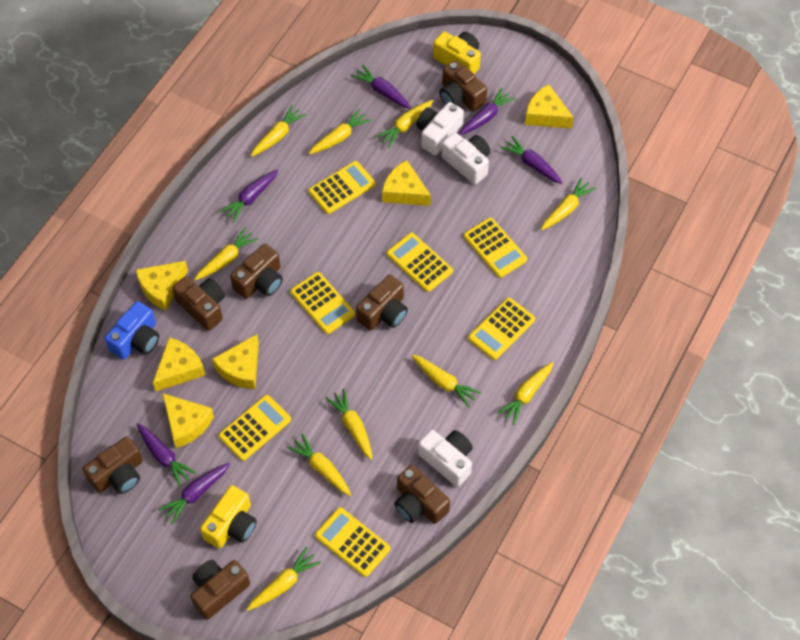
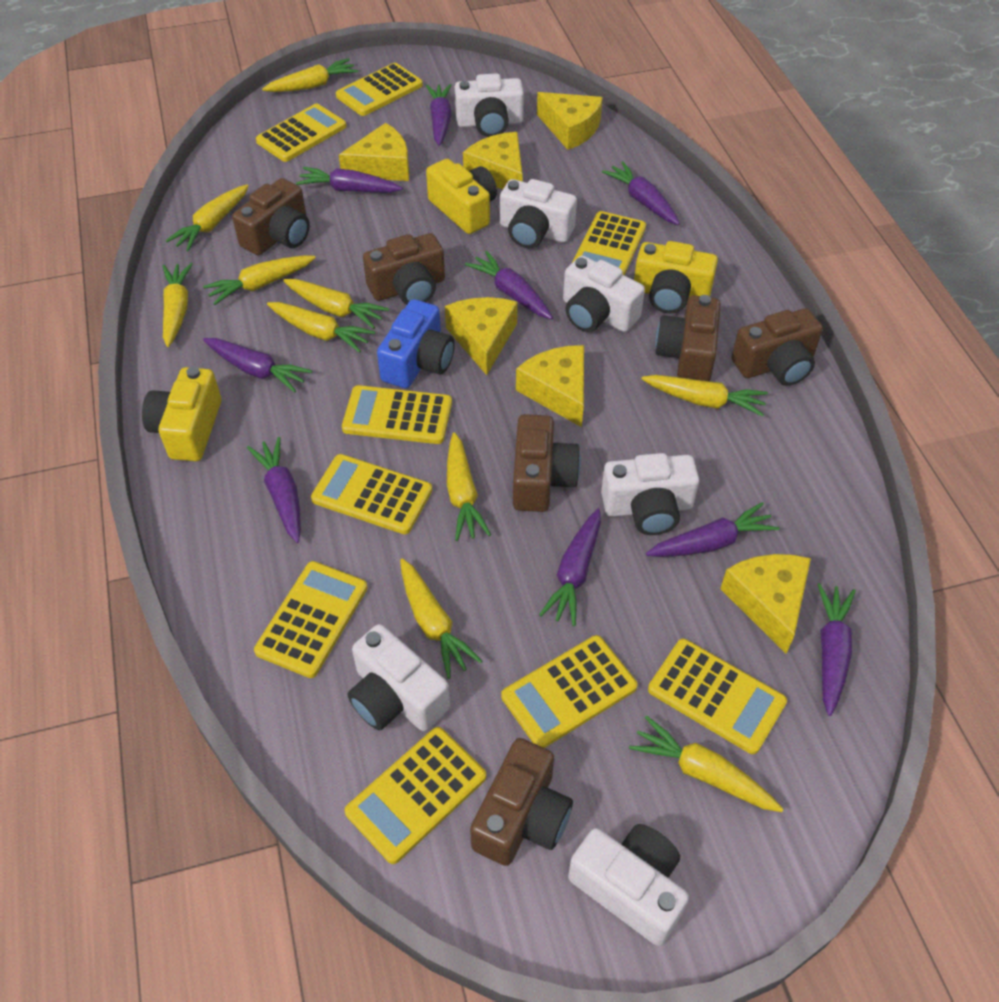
brown camera: [83,436,143,494] [172,276,225,331] [190,560,250,620] [230,244,283,299] [356,275,408,331] [394,465,450,524] [439,60,487,112] = 7 -> [232,178,310,255] [363,233,445,305] [470,738,573,866] [513,414,581,512] [655,295,721,381] [732,308,823,386] = 6
purple carrot: [137,423,197,487] [158,463,230,525] [220,169,279,222] [351,65,411,109] [459,88,516,135] [500,136,563,184] = 6 -> [203,338,312,393] [247,437,301,543] [296,167,402,193] [426,84,452,146] [465,251,553,319] [539,509,601,626] [602,161,680,225] [646,502,780,557] [817,583,856,716] = 9
white camera: [416,102,464,155] [418,430,473,487] [442,132,490,184] = 3 -> [348,624,450,731] [455,73,524,137] [500,179,577,248] [563,256,645,332] [568,824,689,946] [601,453,699,535] = 6
yellow calculator: [219,395,291,461] [290,272,355,334] [308,161,375,214] [315,507,390,577] [387,232,453,292] [463,218,527,278] [468,297,535,360] = 7 -> [254,561,368,678] [256,104,346,162] [311,454,432,534] [336,63,423,116] [342,385,452,444] [345,727,486,864] [501,635,637,748] [572,211,646,276] [648,639,787,754] = 9
yellow camera: [200,485,257,549] [433,31,481,74] = 2 -> [142,367,221,461] [426,159,497,234] [634,241,718,314] = 3

